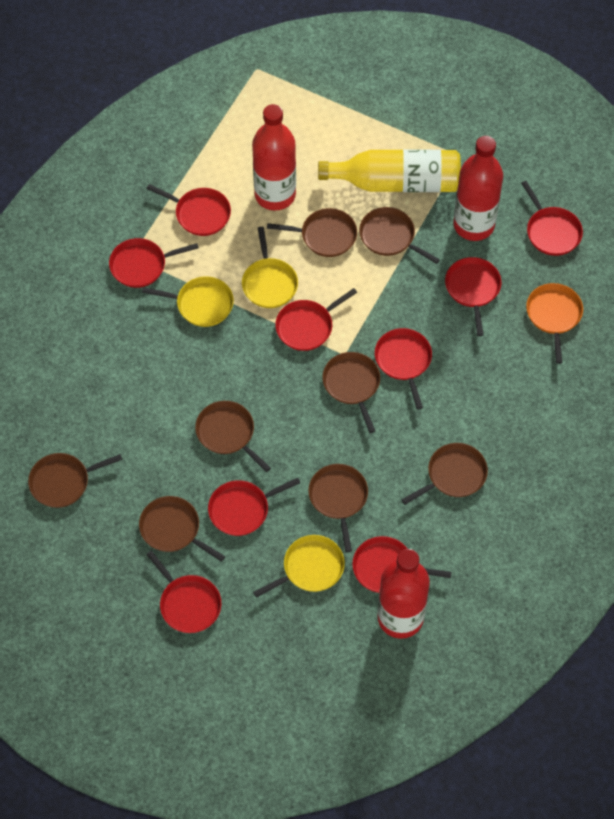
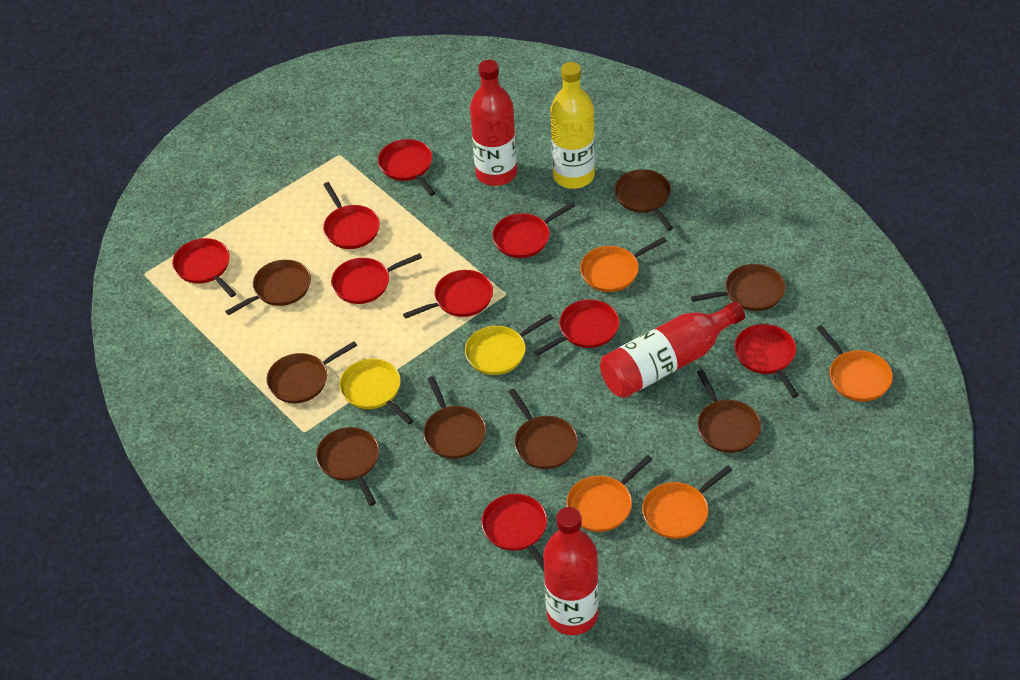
orange pan: [526,283,583,364] = 1 -> [566,455,652,532] [580,237,667,292] [642,465,732,539] [816,325,893,402] = 4
yellow pan: [142,276,234,327] [242,227,298,308] [253,535,345,598] = 3 -> [339,359,413,425] [465,314,553,375] = 2

